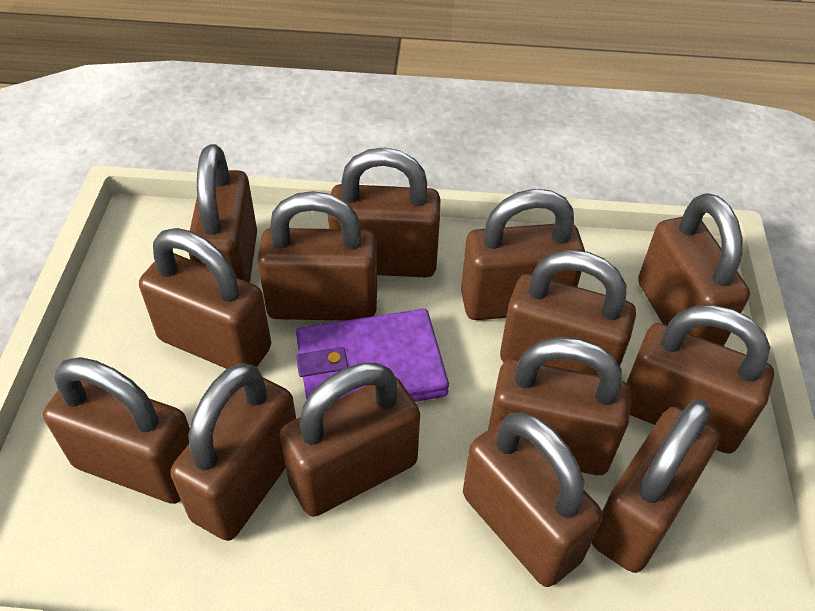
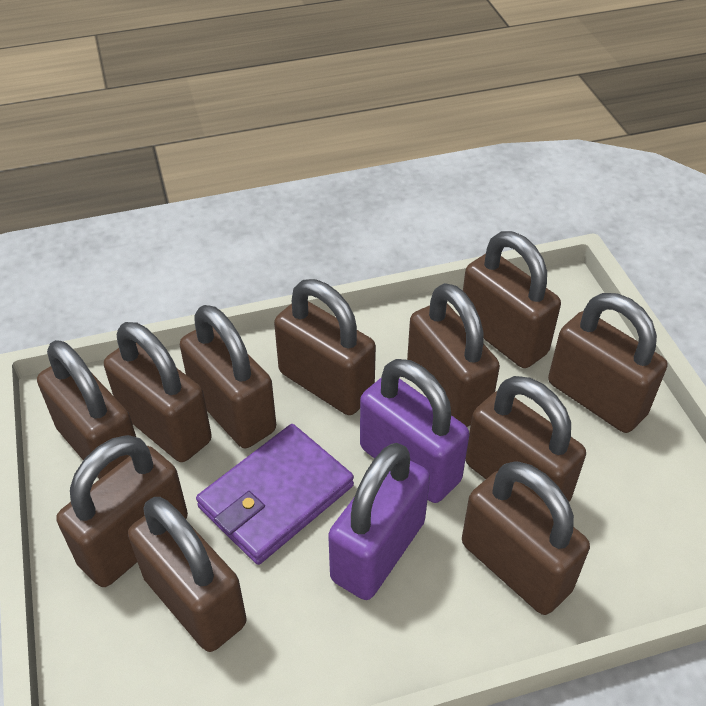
brown padlock: [43,357,190,504] [139,228,271,369] [170,363,296,541] [189,144,257,283] [257,191,377,321] [280,363,420,517] [328,148,441,277] [461,189,585,320] [463,412,603,587] [488,337,631,475] [500,250,636,376] [592,399,720,573] [626,305,774,454] [638,193,750,346] = 14 -> [37,340,136,479] [56,435,188,587] [104,322,212,462] [128,497,246,652] [180,305,276,448] [274,279,376,415] [407,283,500,427] [460,231,561,368] [462,461,590,615] [466,376,586,502] [548,293,667,433] = 11
purple padlock: none = 0 -> [328,443,430,600] [360,359,469,503] = 2

